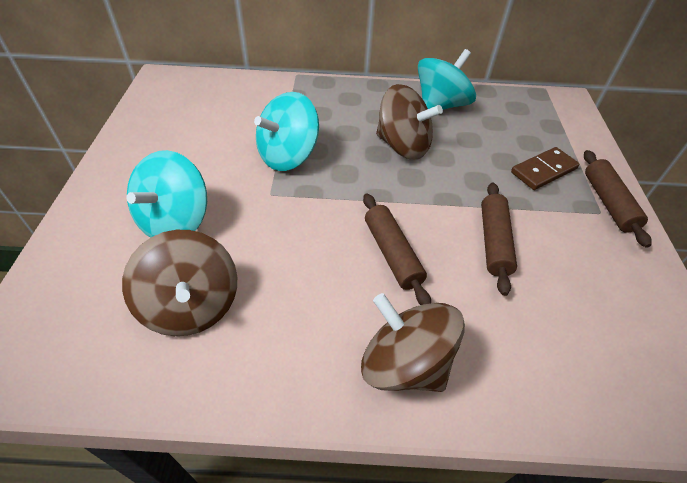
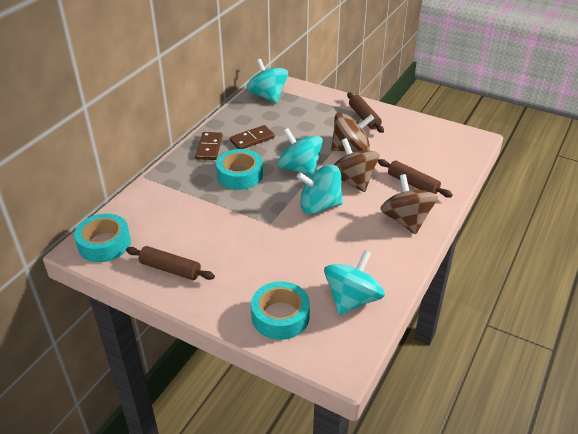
brown domino: [511,147,579,190] = 1 -> [195,132,223,160] [230,125,275,149] = 2
turquoise spinning top: [126,150,207,238] [254,92,319,171] [418,49,476,110] = 3 -> [246,59,288,103] [277,128,323,176] [297,165,343,214] [324,250,385,315] = 4
turquoise tape: none = 0 -> [74,213,131,262] [216,149,263,190] [251,282,310,340] = 3

